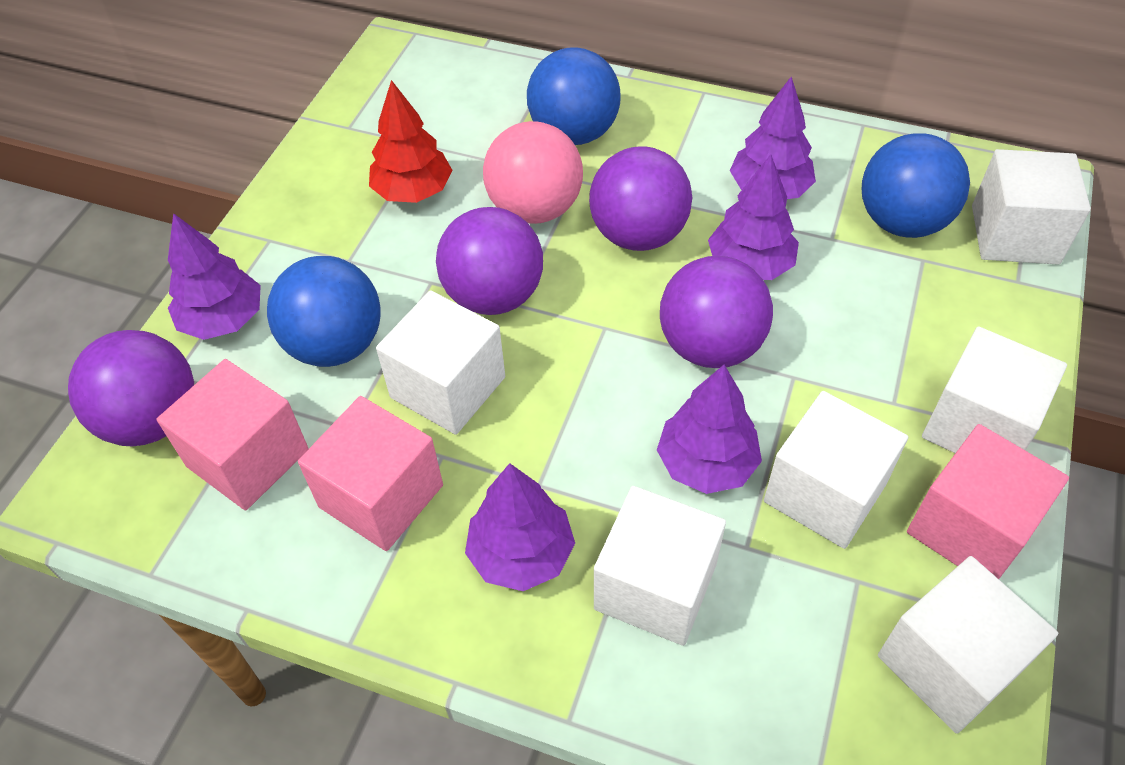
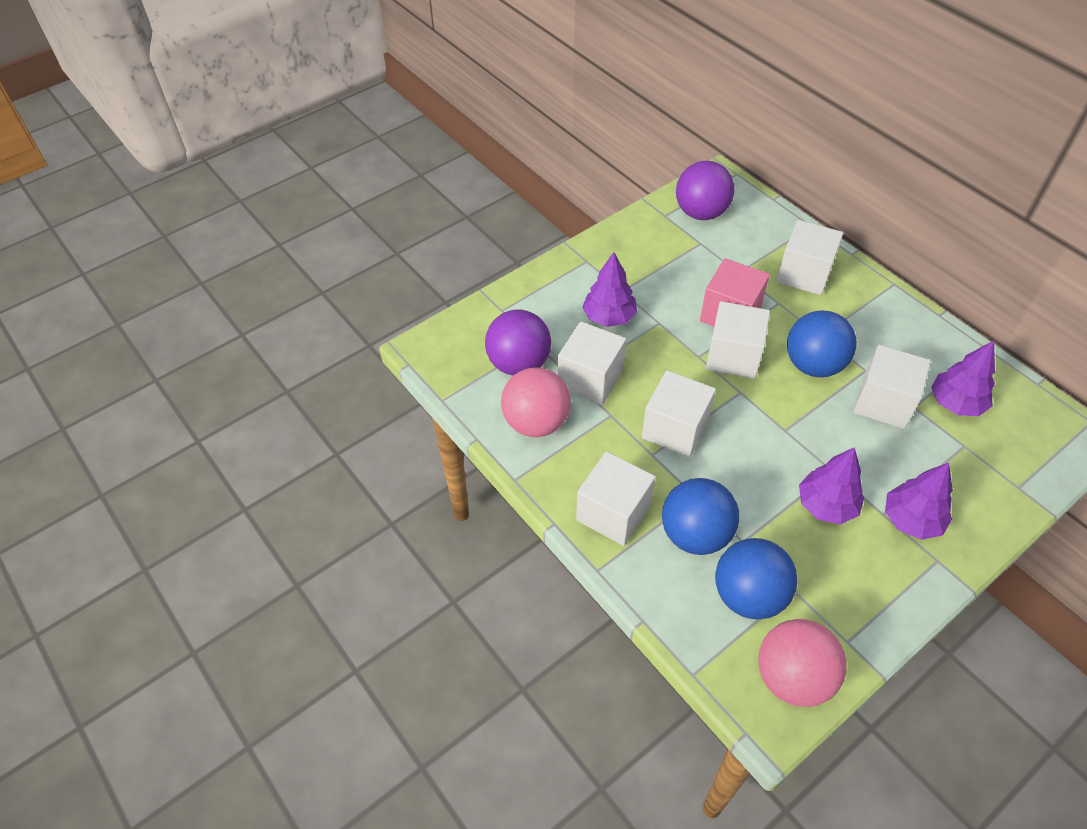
pink ball: [483,121,583,224] = 1 -> [501,367,571,437] [758,619,847,707] = 2
pink cube: [157,359,308,510] [298,396,443,551] [907,424,1069,579] = 3 -> [700,258,770,326] = 1
purple ball: [68,330,194,447] [436,207,543,315] [589,146,692,251] [660,256,773,368] = 4 -> [485,309,551,376] [676,161,735,220] = 2
purple tree: [168,213,261,340] [465,463,575,591] [657,365,762,494] [708,155,799,280] [730,77,816,199] = 5 -> [582,252,637,327] [799,447,864,524] [885,463,953,540] [931,340,995,416] = 4
red tree: [369,80,452,203] = 1 -> none = 0

